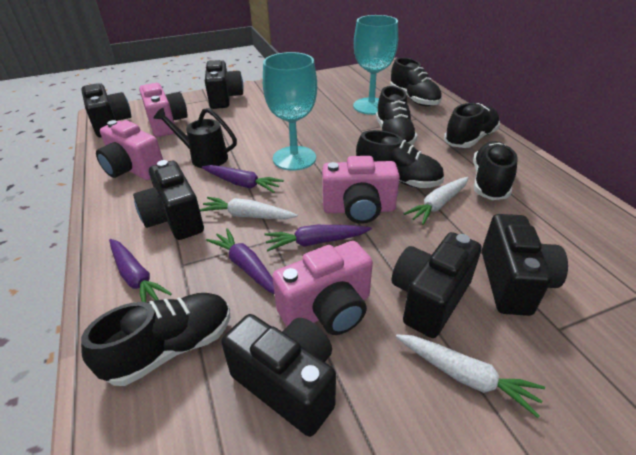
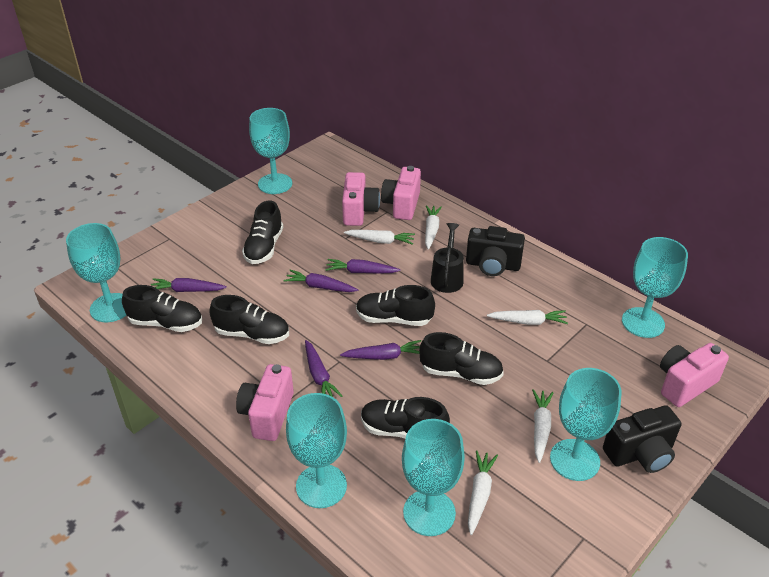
black camera: [81,83,132,137] [133,160,204,240] [205,60,244,109] [221,314,336,437] [392,232,482,338] [482,214,568,316] = 6 -> [466,226,525,276] [603,405,681,473] = 2
purple carrot: [109,239,172,302] [202,165,284,193] [206,228,275,294] [265,225,372,251] = 4 -> [151,278,227,292] [284,270,358,292] [305,340,342,397] [325,259,400,274] [340,340,421,360] = 5
turquoise goblet: [263,52,317,171] [353,15,398,115] = 2 -> [66,223,126,322] [249,108,292,194] [286,393,347,508] [402,419,465,536] [550,368,621,481] [622,237,688,338] = 6
white carrot: [200,197,298,219] [396,334,545,418] [403,177,469,225] = 3 -> [344,230,415,245] [425,205,442,250] [468,450,498,535] [487,310,568,325] [532,389,553,463] = 5

